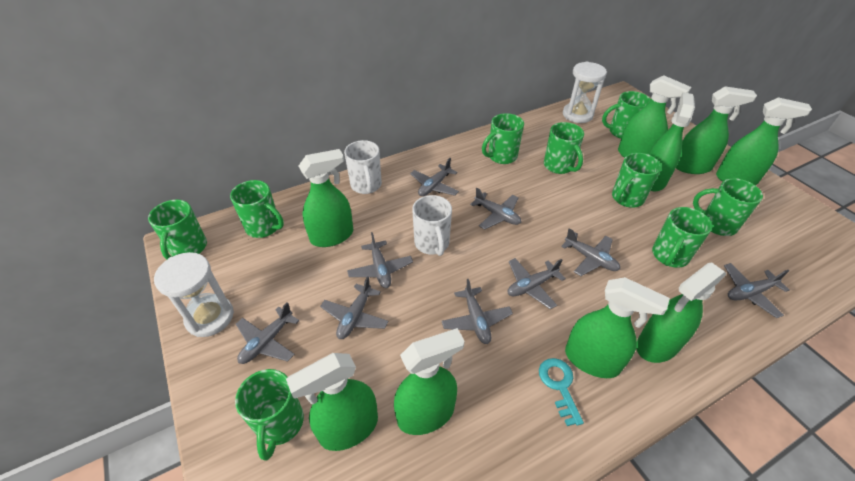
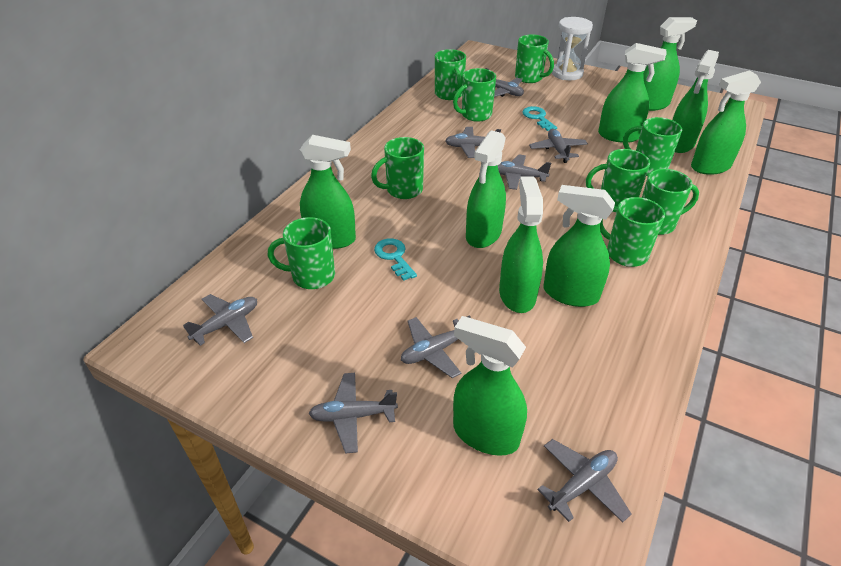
grey plane: [236,302,300,364] [320,276,388,339] [347,232,413,288] [410,158,459,196] [442,279,513,344] [470,188,521,230] [508,258,566,309] [561,228,620,276] [724,263,789,318] = 9 -> [183,294,257,346] [308,373,398,454] [401,315,471,378] [445,127,501,158] [485,68,524,97] [498,154,551,190] [529,129,588,163] [537,439,631,523] = 8
turquoise key: [539,358,584,426] = 1 -> [374,238,417,281] [522,106,557,131] = 2
white hourglass: [154,252,234,337] [563,62,607,123] = 2 -> [552,17,593,80] = 1
white mug: [344,140,382,194] [412,195,452,256] = 2 -> none = 0

